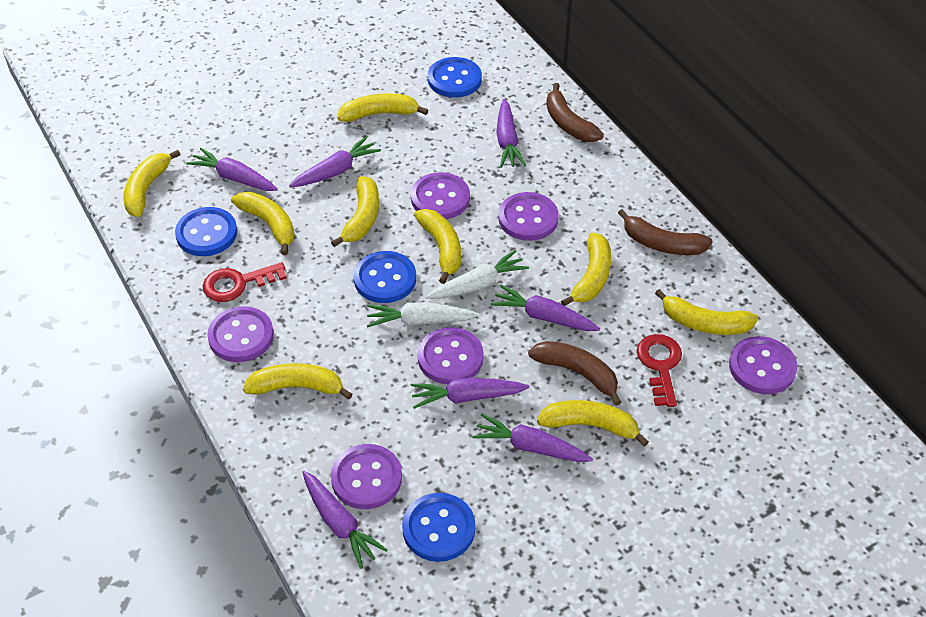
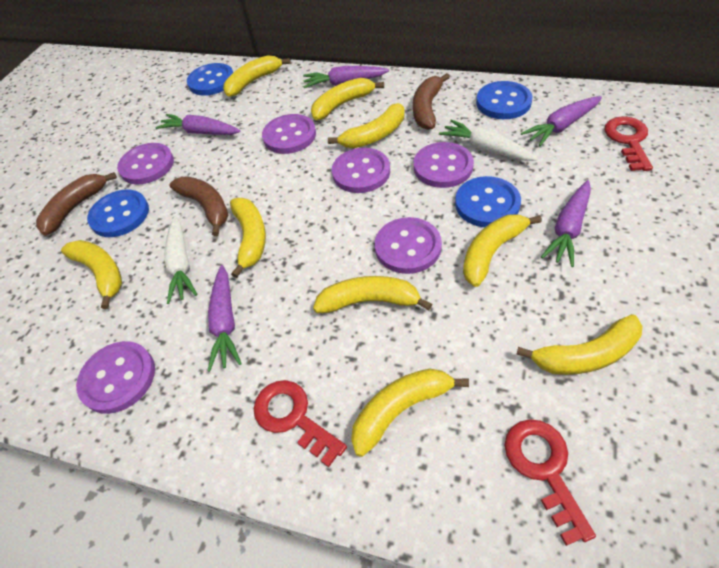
purple carrot: [186,148,278,191] [289,136,381,187] [302,471,387,569] [411,377,529,409] [472,414,593,462] [491,285,600,331] [496,99,526,168] = 7 -> [155,114,240,135] [208,265,242,372] [303,66,389,88] [521,96,602,146] [541,180,591,267] = 5
red key: [203,262,287,302] [637,334,682,407] = 2 -> [253,380,347,467] [505,419,596,546] [605,117,653,171] = 3

